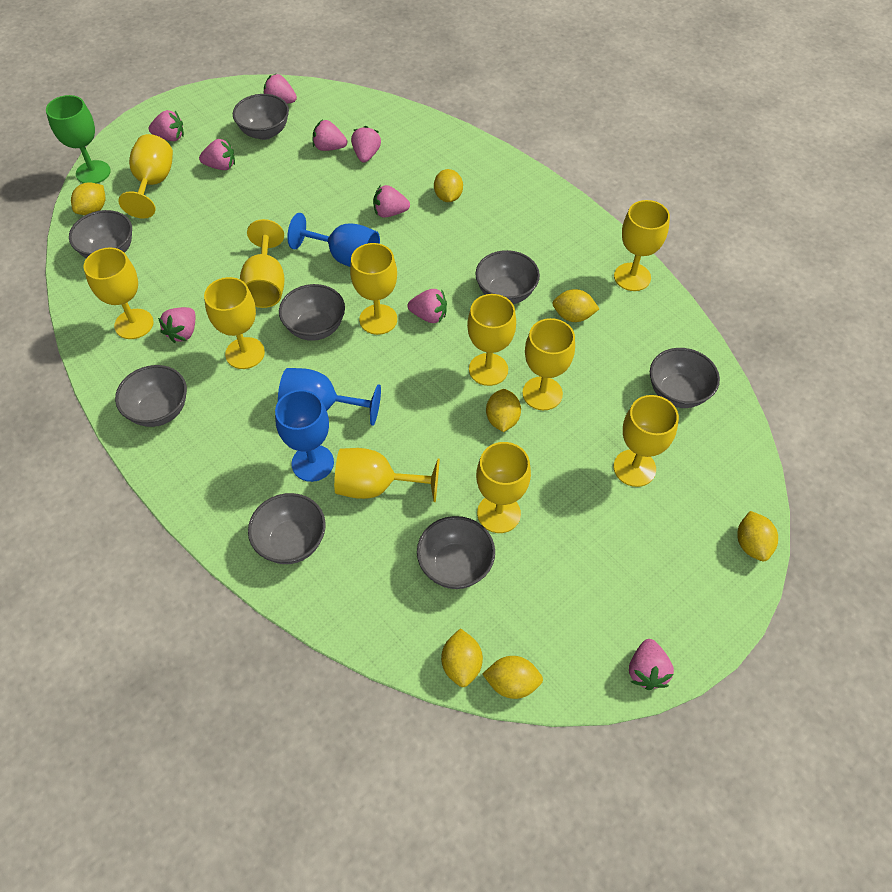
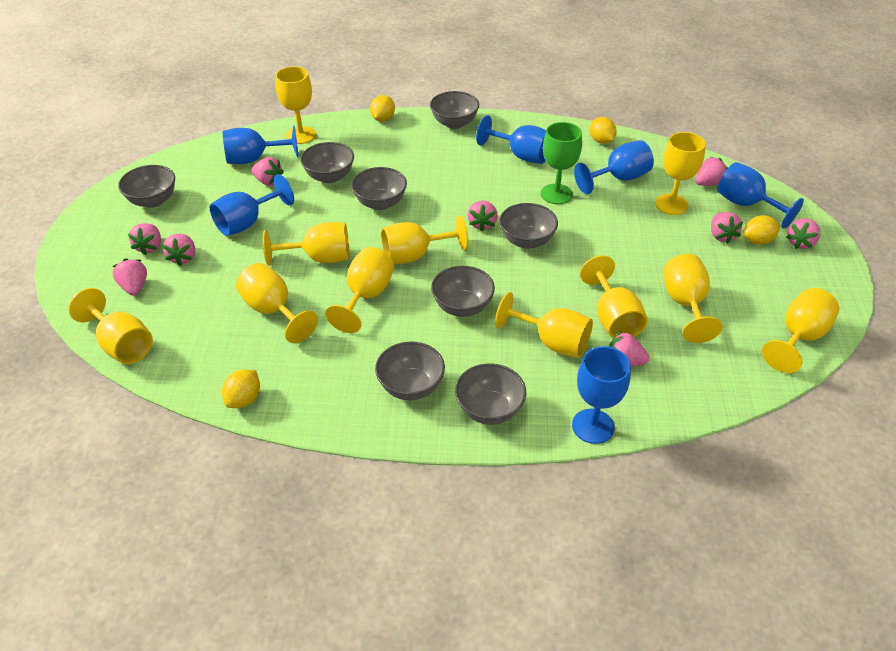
blue goblet: [275,390,334,482] [278,368,381,426] [287,213,380,267] = 3 -> [210,174,294,236] [223,126,298,164] [476,115,546,164] [572,346,631,444] [574,140,654,194] [717,162,804,228] = 6
yellow lemon: [71,182,106,215] [434,169,463,202] [441,628,483,687] [482,656,543,699] [486,389,521,432] [552,289,599,322] [738,511,778,561] = 7 -> [222,370,260,408] [370,95,395,122] [590,117,617,144] [743,215,780,245] = 4

